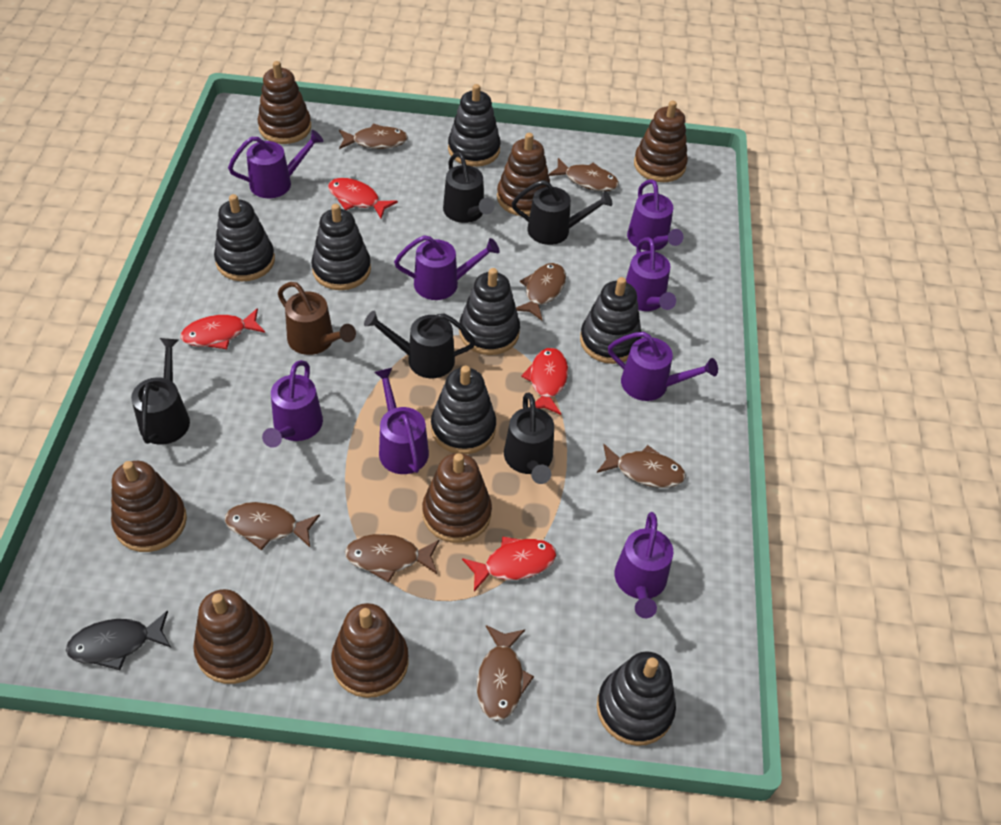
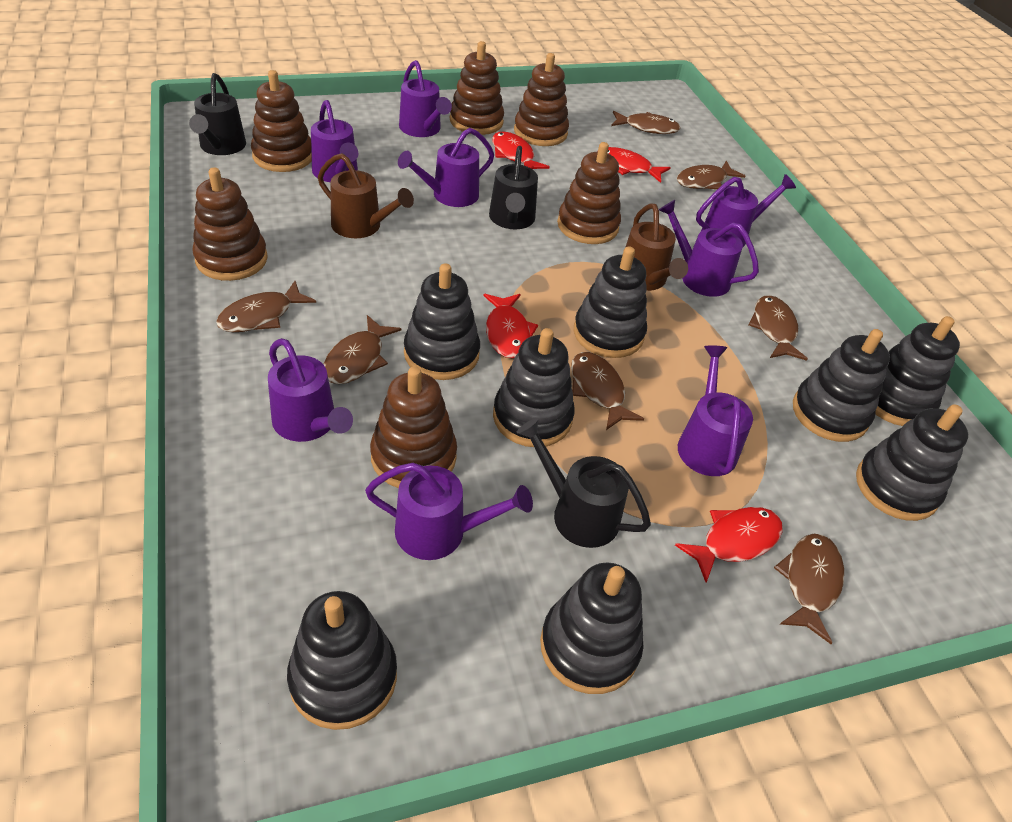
black fish: [66,610,171,670] = 1 -> none = 0
black stacking toy: [214,194,275,281] [311,204,371,290] [431,366,496,454] [448,84,501,167] [459,268,520,355] [580,277,642,364] [597,651,676,746] = 7 -> [287,591,397,730] [404,263,480,380] [493,328,575,447] [540,563,644,694] [574,247,647,358] [793,329,890,442] [856,404,968,521] [875,316,960,426] = 8
black watering can: [131,338,190,445] [364,311,475,378] [443,152,494,223] [504,393,554,484] [512,180,612,245] = 5 -> [189,73,246,155] [489,146,538,229] [516,418,651,548] = 3
brown stacking toy: [111,461,187,552] [193,589,273,684] [258,61,311,144] [331,603,409,698] [422,453,492,543] [497,133,550,216] [634,100,688,182] = 7 -> [192,167,268,281] [251,70,312,172] [370,366,457,488] [450,41,504,135] [514,53,569,146] [557,142,621,244] = 6
brown watering can: [278,282,356,355] = 1 -> [318,153,414,238] [625,203,688,291] = 2

